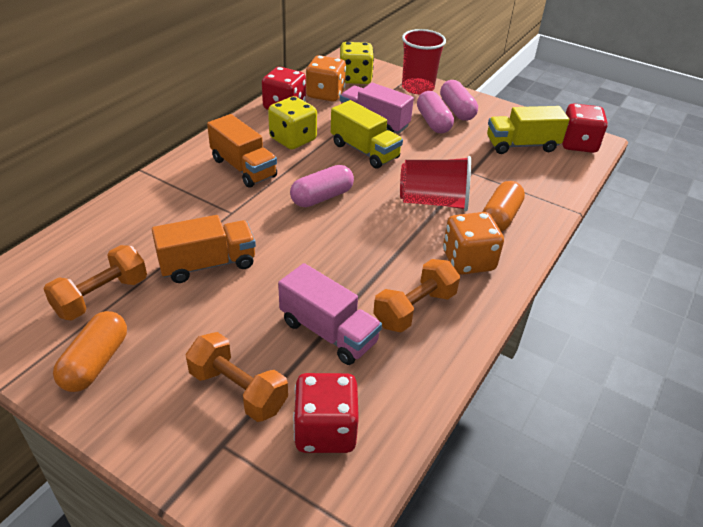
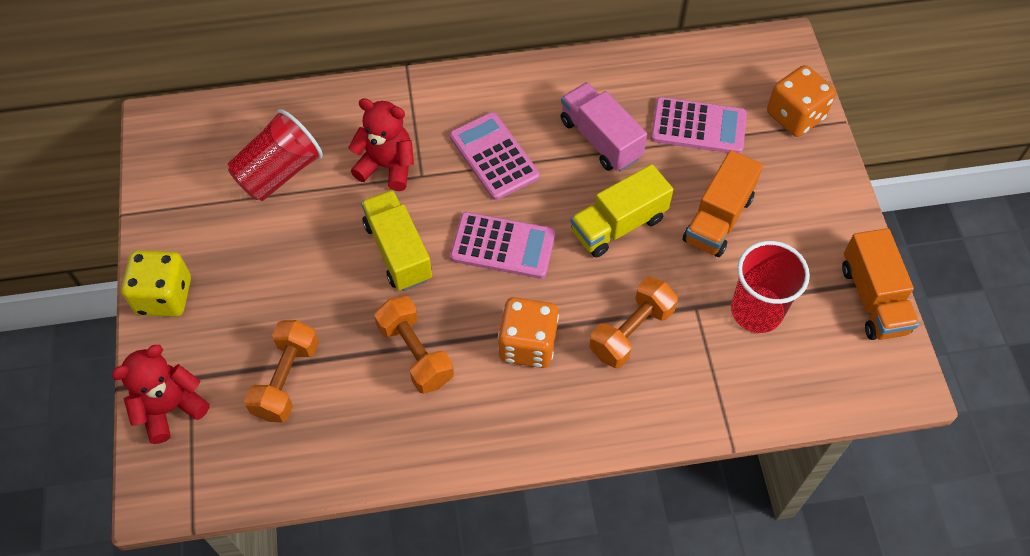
orange capsule: [53,311,127,392] [483,181,525,232] = 2 -> none = 0
pink calculator: none = 0 -> [450,112,540,200] [450,212,556,279] [651,97,747,154] = 3
pink capsule: [290,165,354,207] [417,91,454,133] [440,80,478,121] = 3 -> none = 0
pink truck: [278,263,382,365] [340,83,414,134] = 2 -> [561,82,647,172] = 1
red dice: [262,67,306,110] [293,373,359,453] [562,103,608,153] = 3 -> none = 0
red teddy bear: none = 0 -> [111,345,210,444] [348,98,414,191] = 2
yellow dice: [268,96,317,150] [340,42,374,84] = 2 -> [121,250,191,317] = 1

